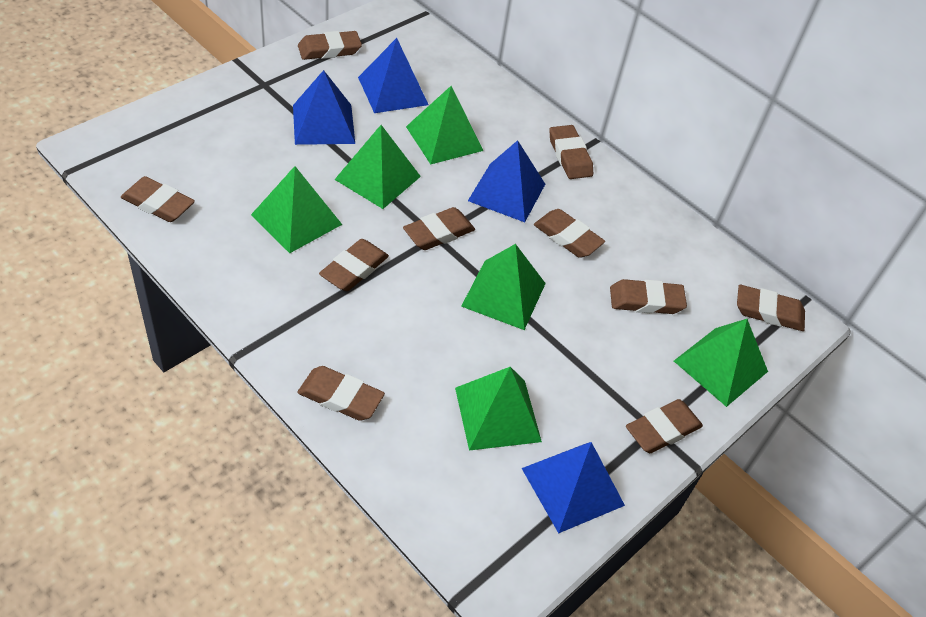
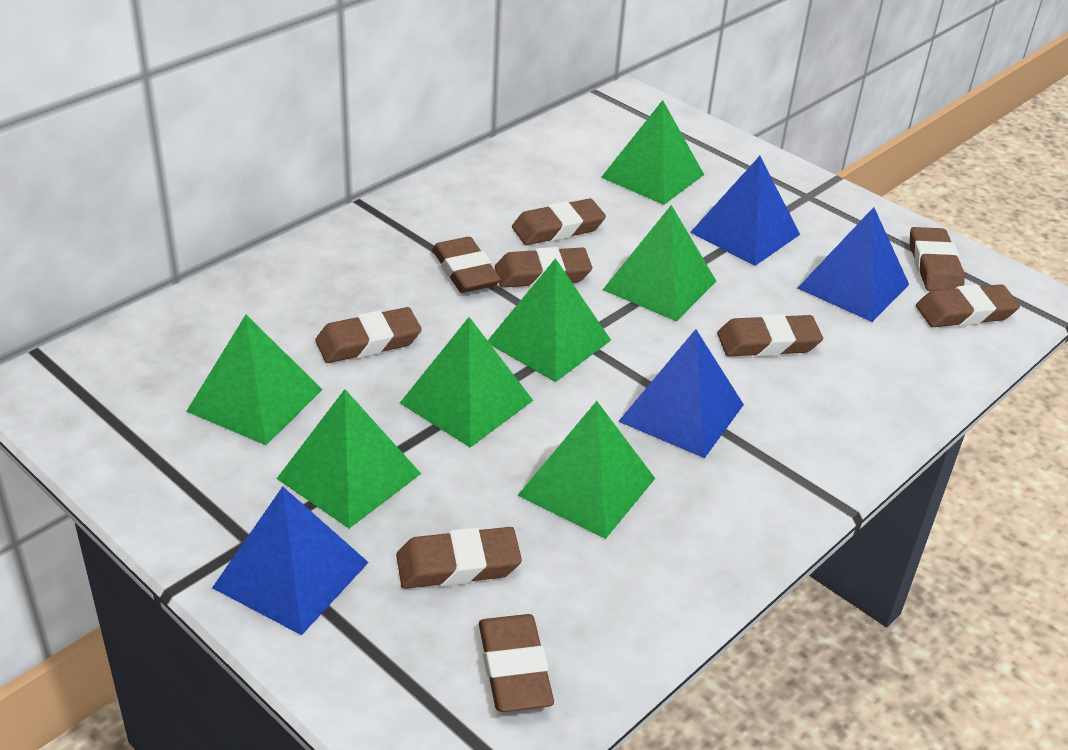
brown eraser: [121,176,195,222] [297,366,385,421] [298,31,362,60] [319,239,389,291] [403,207,475,250] [534,209,605,258] [549,125,593,179] [610,279,687,314] [626,399,703,453] [737,285,805,331] = 10 -> [315,307,422,363] [396,527,522,589] [432,237,501,293] [479,614,554,712] [495,247,592,288] [512,199,606,245] [717,314,823,357] [910,227,965,291] [916,284,1020,327] = 9
green pyramid: [251,166,342,253] [334,125,421,209] [406,86,483,164] [455,367,542,451] [461,244,546,330] [674,319,768,407] = 6 -> [186,315,323,445] [277,389,421,528] [400,317,533,448] [488,258,611,382] [517,401,655,539] [601,100,704,205] [603,205,716,321] = 7

